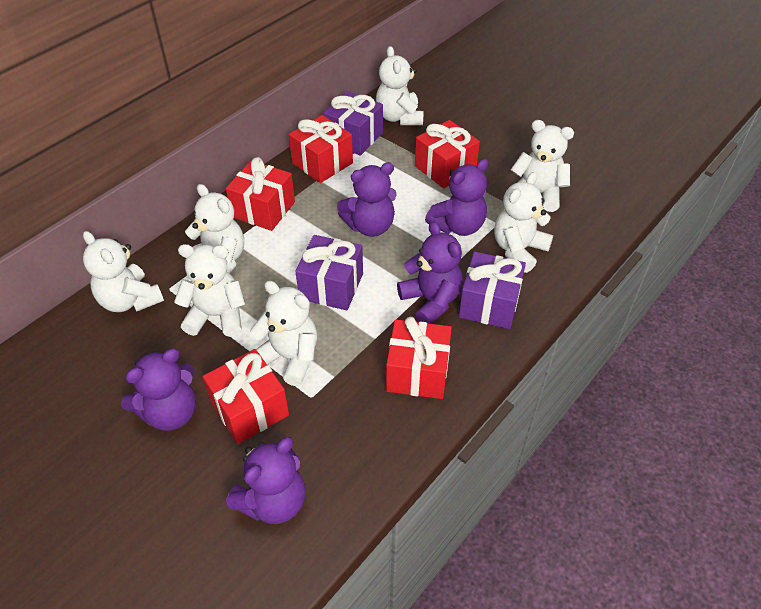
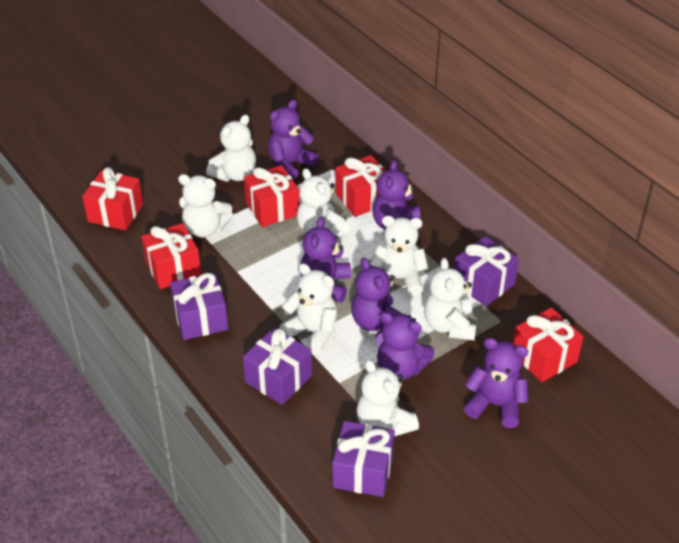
purple gift: [295,235,363,310] [323,91,383,156] [459,252,526,329] = 3 -> [170,273,228,340] [243,328,312,405] [332,421,395,497] [454,236,519,306] = 4
purple teddy bear: [121,348,196,431] [226,437,306,524] [337,162,397,237] [397,222,463,324] [425,159,489,236] = 5 -> [268,100,319,180] [301,217,351,303] [351,258,402,331] [373,160,420,230] [375,312,435,380] [464,338,529,428] = 6

